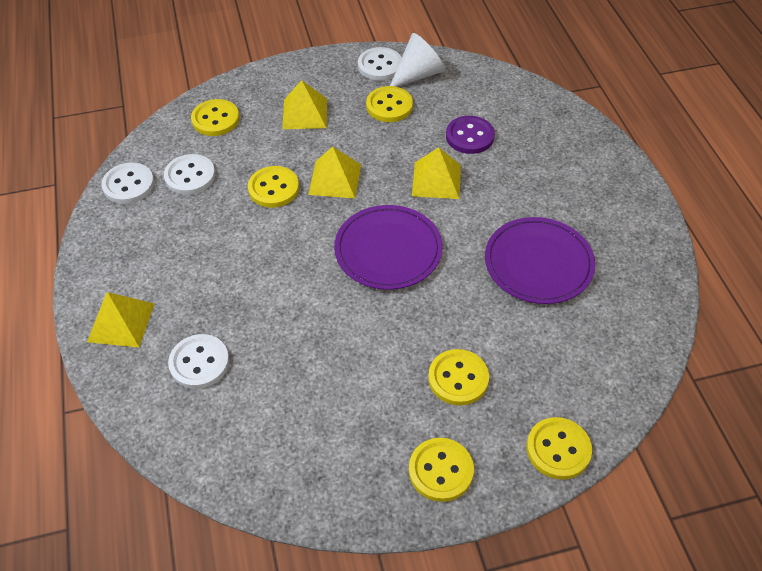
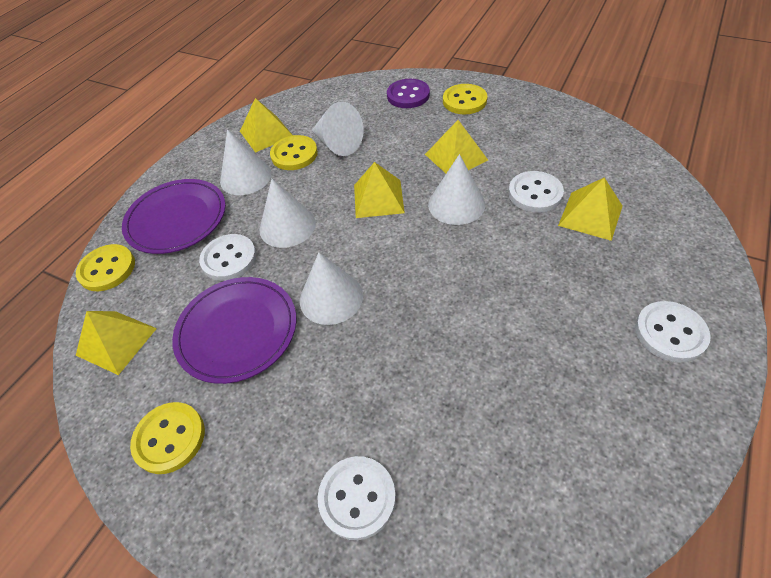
white cone: [390,33,445,87] = 1 -> [220,129,271,195] [260,179,316,248] [300,252,363,325] [311,102,364,156] [428,154,485,225] = 5
yellow button: [191,99,240,136] [248,166,299,208] [366,86,413,122] [409,438,474,502] [428,349,489,406] [527,417,592,480] = 6 -> [76,244,135,291] [130,402,205,474] [270,135,318,170] [443,84,488,114] = 4
yellow pyramid: [87,292,155,348] [282,80,327,129] [308,147,361,199] [412,148,461,199] = 4 -> [76,311,157,375] [240,98,293,153] [354,162,405,218] [425,120,488,173] [558,178,623,241] = 5

